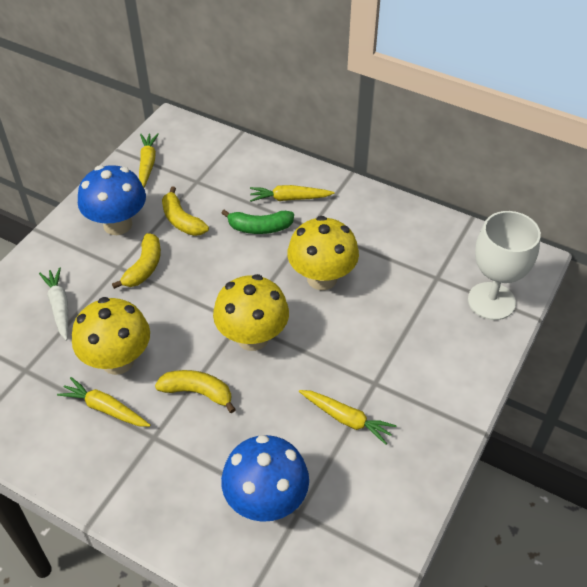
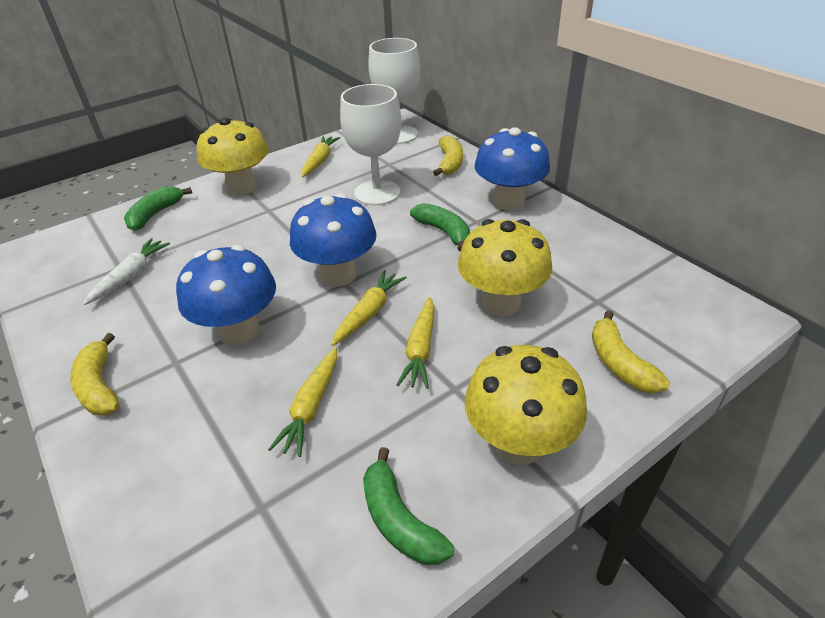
blue mushroom: [78,165,146,235] [221,435,309,522] = 2 -> [176,245,276,346] [290,193,377,286] [474,127,550,210] = 3
green banana: [221,210,294,234] = 1 -> [124,186,192,231] [363,447,454,565] [410,203,470,252] = 3
white goblet: [468,211,541,320] = 1 -> [340,84,401,206] [368,38,420,144] = 2

